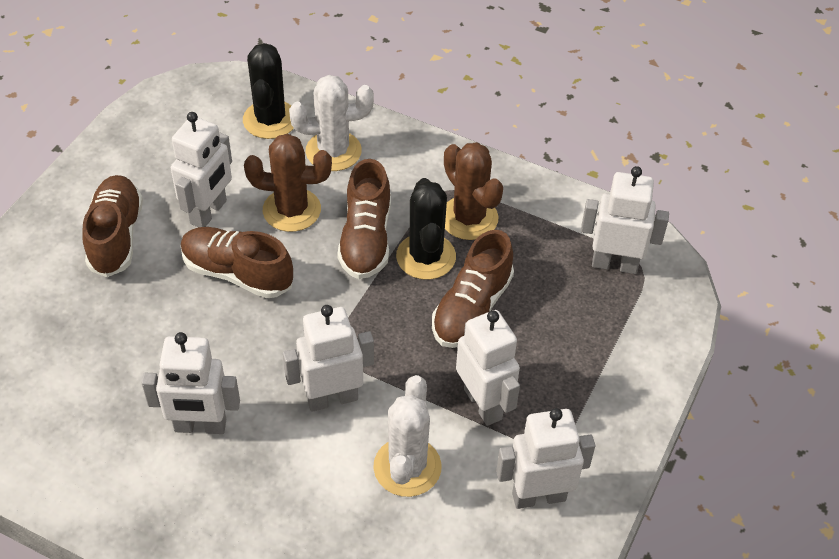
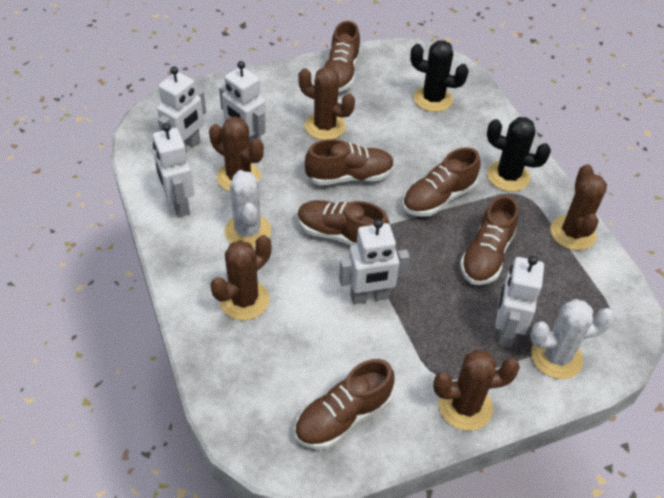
brown cactus: [244,134,332,232] [444,142,503,240] = 2 -> [209,117,264,192] [210,235,271,320] [298,67,355,140] [433,349,520,431] [550,164,607,250] = 5
brown shoe: [82,175,143,277] [181,227,293,298] [337,159,391,279] [432,230,514,348] = 4 -> [294,359,395,449] [297,200,390,246] [305,139,394,185] [324,21,360,92] [402,147,481,217] [460,195,518,285] = 6
white robot: [142,332,240,434] [171,112,232,227] [283,305,374,412] [456,310,520,426] [496,408,595,509] [581,166,669,274] = 6 -> [153,123,194,217] [157,66,206,153] [219,61,266,143] [339,219,410,304] [496,256,544,348] = 5

